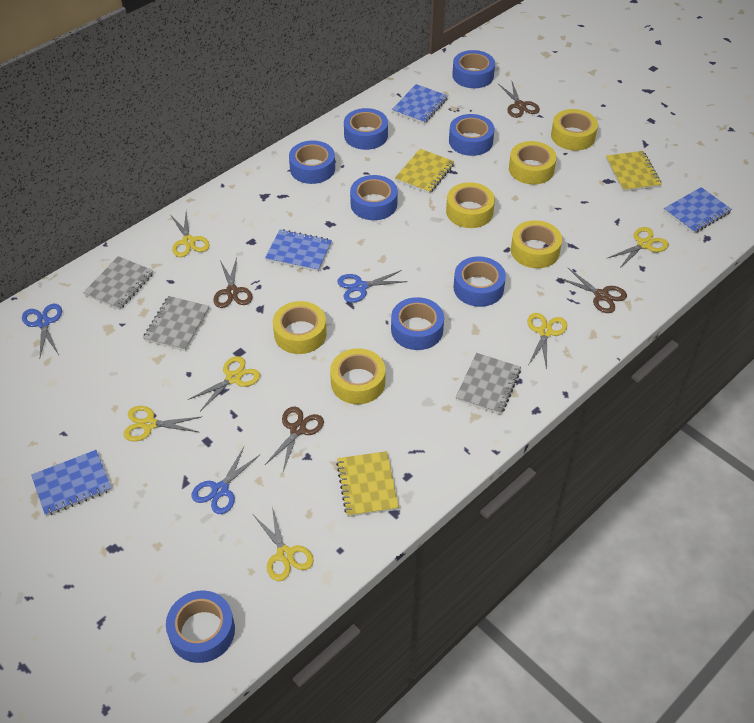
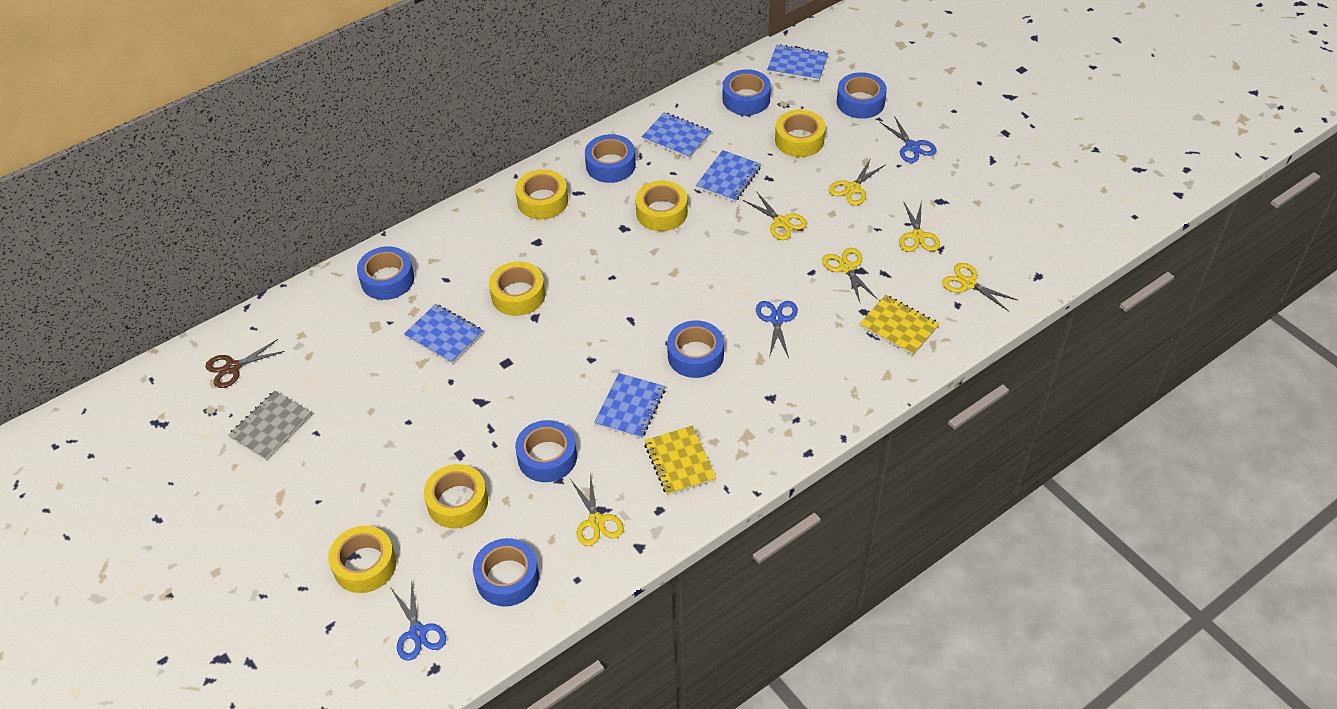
blue notebook: [31,450,111,516] [265,229,332,272] [392,84,448,124] [664,187,732,234] = 4 -> [404,304,483,364] [594,373,665,439] [642,112,711,159] [696,150,761,202] [767,44,828,81] = 5
blue tape: [166,590,235,663] [289,140,335,184] [344,108,388,150] [350,175,398,220] [391,297,444,350] [449,114,495,156] [452,50,495,88] [453,256,506,307] = 8 -> [357,246,414,300] [473,538,539,607] [515,420,577,482] [585,134,636,183] [667,320,724,378] [723,69,771,115] [837,72,887,119] = 7
brown scissors: [213,257,253,308] [265,407,324,471] [498,82,540,118] [558,268,627,313] = 4 -> [205,339,285,388] = 1
grey notebook: [83,256,153,310] [143,296,209,351] [455,353,521,415] = 3 -> [228,391,311,460] = 1
yellow notebook: [336,451,399,517] [395,149,455,194] [606,151,662,192] = 3 -> [644,426,717,496] [860,295,940,356] = 2

